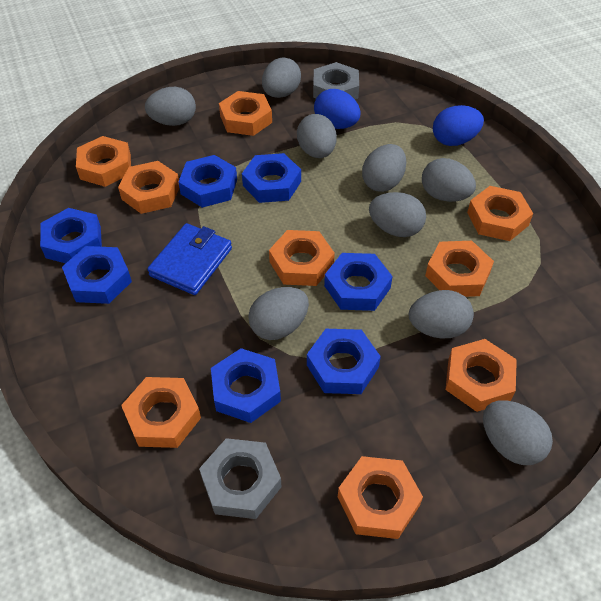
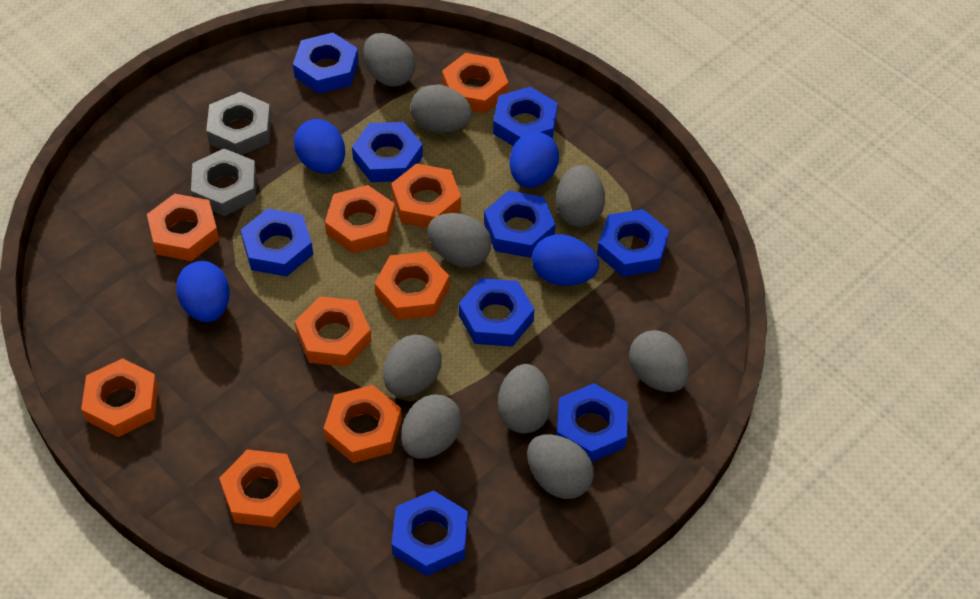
blue egg: [314,89,361,129] [433,105,484,146] = 2 -> [176,261,230,322] [294,119,345,174] [510,132,559,188] [532,234,599,286] = 4
blue nut: [40,208,102,263] [62,246,132,304] [178,155,237,208] [211,348,281,423] [242,153,301,203] [307,329,381,394] [324,253,393,311] = 7 -> [241,208,313,276] [293,33,359,94] [352,122,423,182] [392,490,468,576] [459,278,534,347] [484,190,555,258] [493,87,557,146] [557,383,628,462] [597,209,669,277] = 9
blue wallet: [147,223,232,295] = 1 -> none = 0

